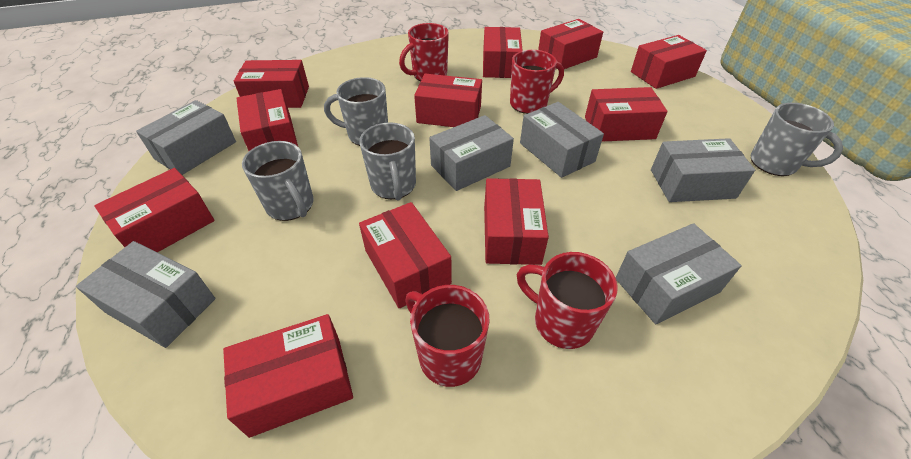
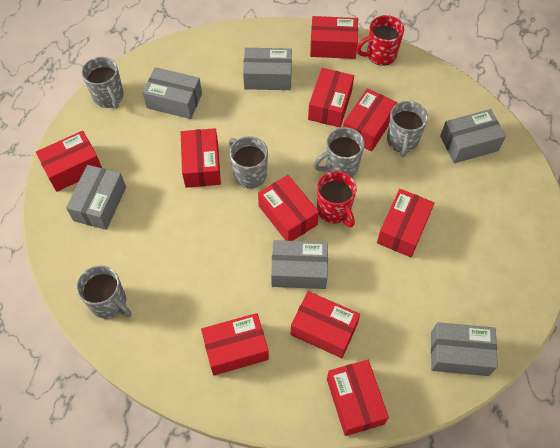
grey mug: [242,141,314,221] [324,77,388,146] [359,122,416,200] [751,103,843,176] = 4 -> [77,265,131,319] [82,57,124,108] [229,136,268,188] [313,127,365,177] [387,101,428,157] = 5
red box: [94,168,215,252] [223,314,353,438] [234,60,309,108] [236,89,298,151] [359,202,452,308] [414,74,482,127] [483,27,523,78] [484,178,549,265] [538,19,603,69] [585,87,668,142] [631,35,707,89] = 11 -> [36,131,102,192] [181,128,221,188] [201,313,269,375] [258,175,319,241] [291,291,360,358] [308,68,354,127] [310,16,358,59] [327,360,389,436] [343,88,397,152] [377,189,434,257] = 10
red mug: [399,23,449,81] [405,285,490,387] [510,50,564,114] [517,252,618,349] = 4 -> [317,171,356,228] [356,15,404,66] = 2

